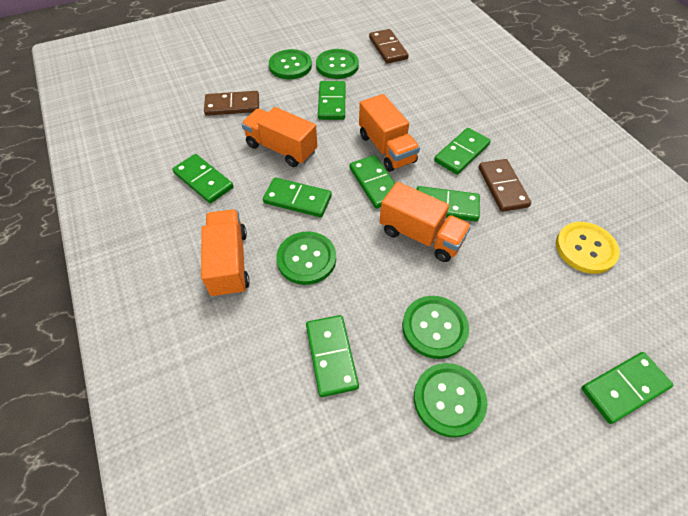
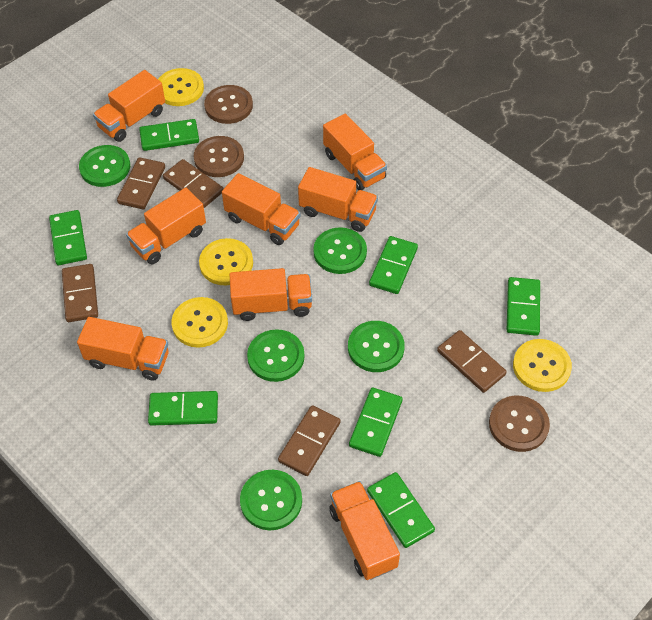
brown button: none = 0 -> [194,136,244,177] [204,85,253,124] [489,396,550,452] = 3
brown domino: [204,91,259,116] [369,29,409,64] [479,159,531,212] = 3 -> [62,264,98,322] [117,157,165,209] [163,159,224,208] [278,405,340,476] [437,330,506,393] = 5
green domino: [172,154,234,203] [263,177,332,217] [306,315,359,397] [318,81,346,120] [350,155,395,209] [416,186,480,222] [434,128,491,175] [581,352,674,424] = 8 -> [49,210,87,265] [139,119,199,151] [148,391,218,426] [349,388,403,457] [367,472,435,548] [369,236,418,294] [507,277,540,336] = 7
orange truck: [201,209,250,298] [241,107,317,167] [359,94,420,172] [379,182,471,262] = 4 -> [77,317,169,381] [93,70,165,142] [126,188,206,264] [222,173,300,245] [230,268,312,321] [298,167,378,232] [323,114,387,190] [329,481,400,580] = 8
yellow button: [556,222,620,274] = 1 -> [158,68,204,106] [172,297,228,348] [199,238,253,285] [513,339,572,392] = 4

